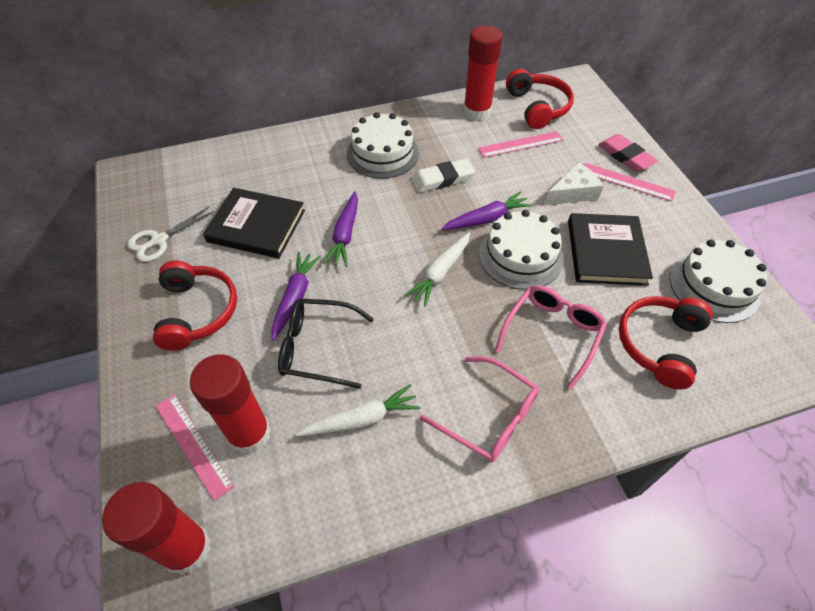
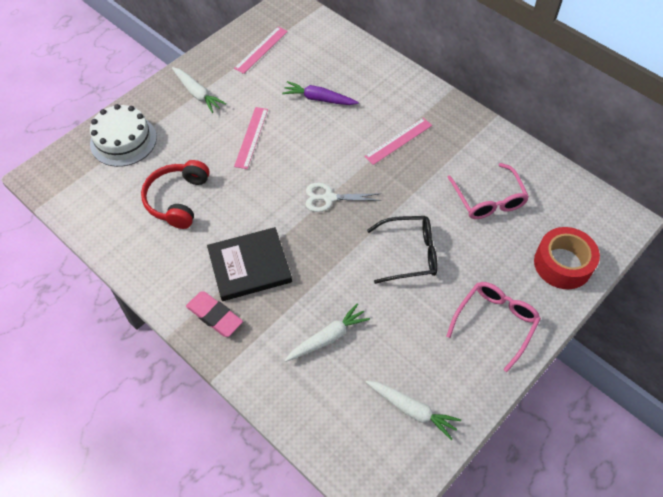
black book: [203,188,305,258] [568,213,653,286] = 2 -> [207,227,292,301] = 1
purple carrot: [272,252,321,340] [323,191,358,267] [441,191,532,230] = 3 -> [282,81,359,105] = 1
red glue stick: [102,482,211,575] [190,354,271,454] [463,26,502,121] = 3 -> none = 0
red headphones: [153,260,237,351] [506,69,574,129] [619,296,713,390] = 3 -> [141,160,210,229] = 1
red tape: none = 0 -> [534,227,600,289] = 1
white cake: [347,112,419,179] [479,210,563,290] [670,239,767,323] = 3 -> [90,104,157,167] = 1
white carrot: [296,384,420,436] [404,232,470,307] = 2 -> [172,67,226,113] [284,303,370,362] [366,381,461,440] = 3
white cheese: [545,163,603,205] = 1 -> none = 0
white eraser: [412,159,475,193] = 1 -> none = 0

